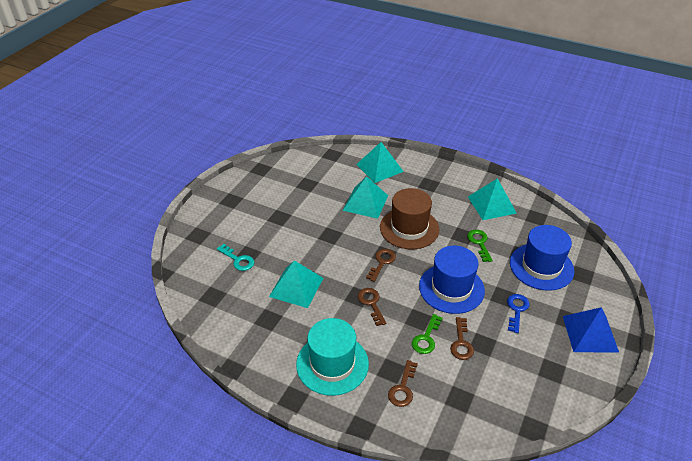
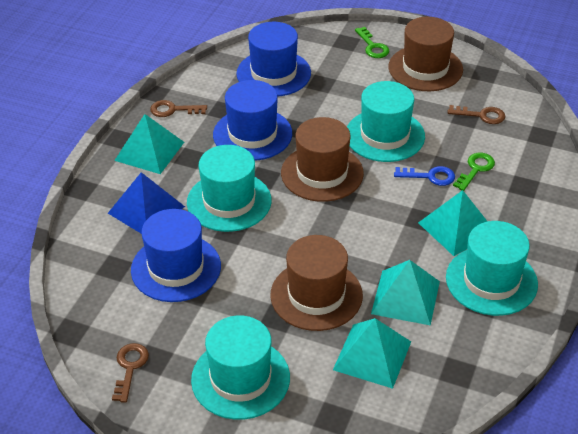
blue hat: [419,246,485,314] [510,225,574,291] = 2 -> [131,209,221,302] [213,80,292,161] [237,22,311,96] = 3
brown hat: [380,188,439,249] = 1 -> [270,235,363,331] [281,117,364,202] [389,17,463,91] = 3
brown key: [358,288,387,326] [366,249,396,282] [388,360,418,407] [450,317,474,360] = 4 -> [112,343,149,403] [150,100,207,117] [447,105,506,124] = 3
turquoise hat: [296,318,369,396] = 1 -> [187,145,271,232] [191,315,290,420] [347,81,425,162] [446,221,538,316] = 4
turquoise key: [217,244,254,271] = 1 -> none = 0

